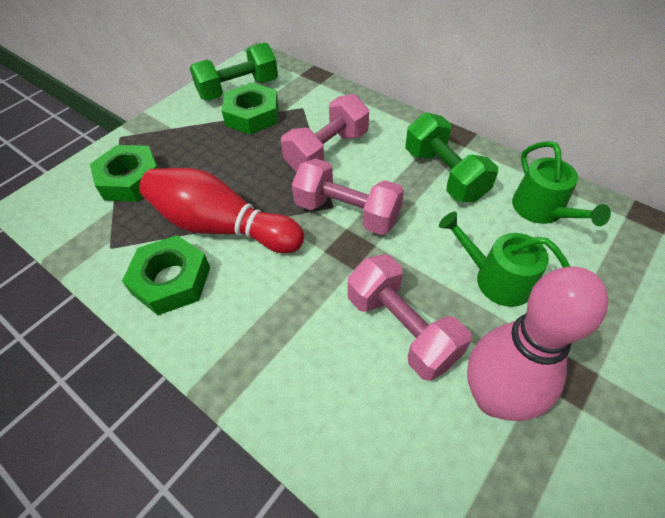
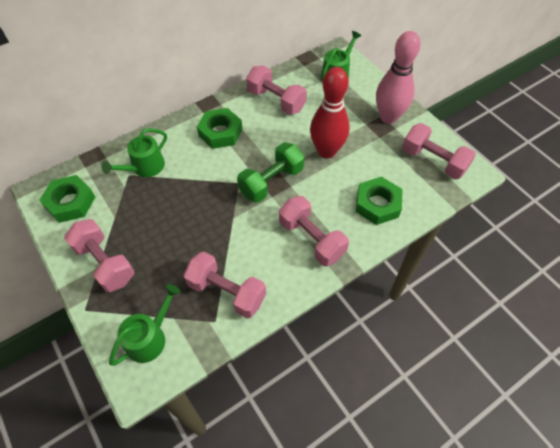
green dumbbell: [190,43,278,101] [405,112,498,202] = 2 -> [237,142,304,203] = 1
green watering can: [439,212,570,307] [512,141,611,226] = 2 -> [101,128,167,177] [109,284,180,366] [321,31,361,81] = 3
pink dumbbell: [281,94,369,173] [292,158,404,235] [348,255,472,381] = 3 -> [64,219,135,292] [184,252,266,318] [246,65,307,115] [279,196,349,266] [402,123,476,179] = 5

